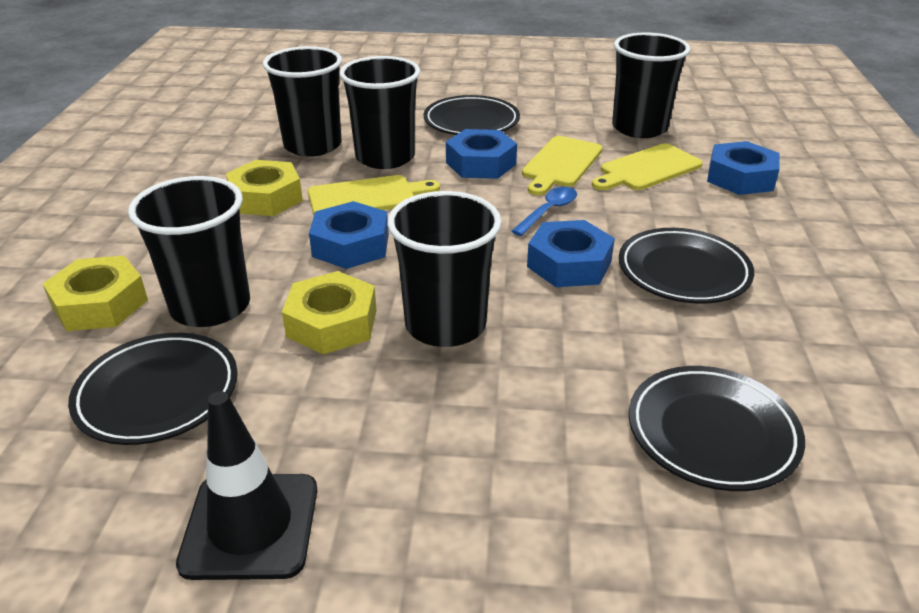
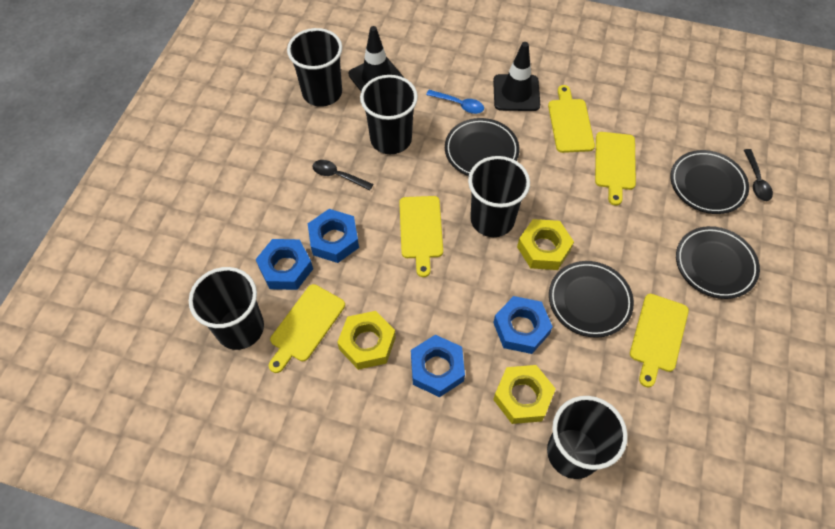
black spoon: none = 0 -> [312,160,373,190] [744,149,773,201] = 2
black traffic cone: [176,391,317,580] = 1 -> [349,26,404,91] [493,42,540,111] = 2
yellow cutting board: [308,175,440,214] [522,136,603,195] [592,143,703,190] = 3 -> [269,284,345,373] [399,196,443,277] [548,85,595,153] [595,132,636,206] [630,294,689,388] = 5

